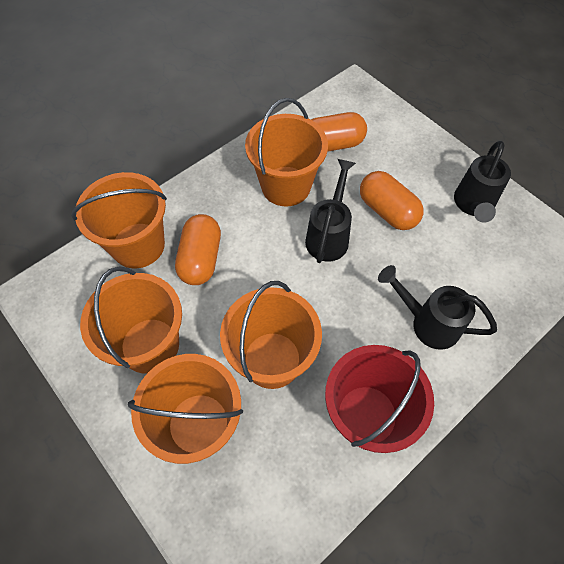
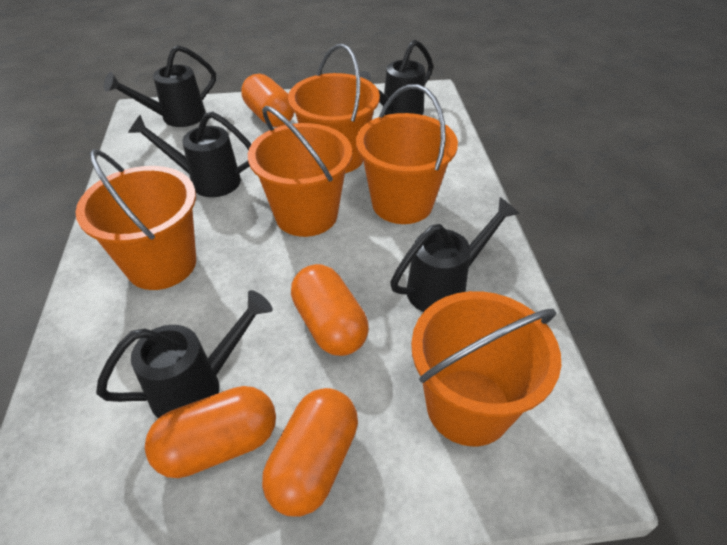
black watering can: [305,159,356,263] [378,265,497,350] [454,141,511,223] = 3 -> [96,290,273,418] [104,45,216,127] [128,112,251,197] [360,40,433,115] [390,197,520,312] = 5
orange capsule: [175,214,221,285] [311,112,367,152] [360,171,424,230] = 3 -> [145,386,276,478] [241,74,294,127] [262,388,358,517] [291,264,369,356] = 4
red bucket: [325,345,434,453] = 1 -> none = 0

